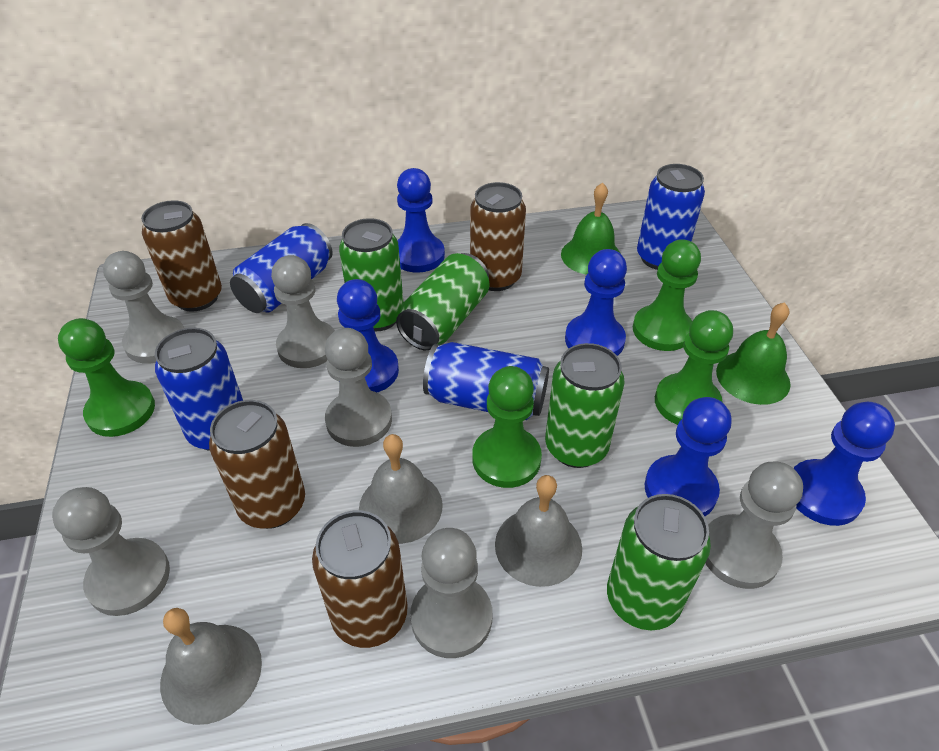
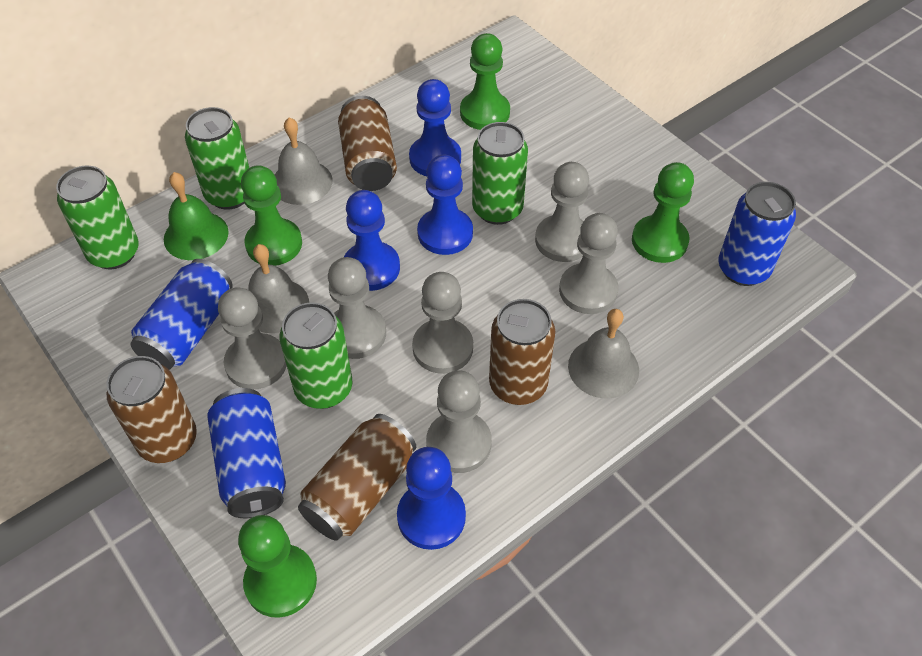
blue can: [155,328,243,451] [230,223,333,313] [423,342,549,420] [637,164,705,270] = 4 -> [131,259,233,370] [207,388,286,519] [718,182,796,286] = 3
blue pawn: [337,279,399,392] [397,168,445,273] [565,249,627,356] [645,397,731,516] [794,402,895,526] = 5 -> [344,190,400,291] [397,447,466,550] [409,79,461,176] [417,155,473,255] = 4
green bell: [561,182,621,275] [716,302,791,405] = 2 -> [164,172,229,260] = 1

